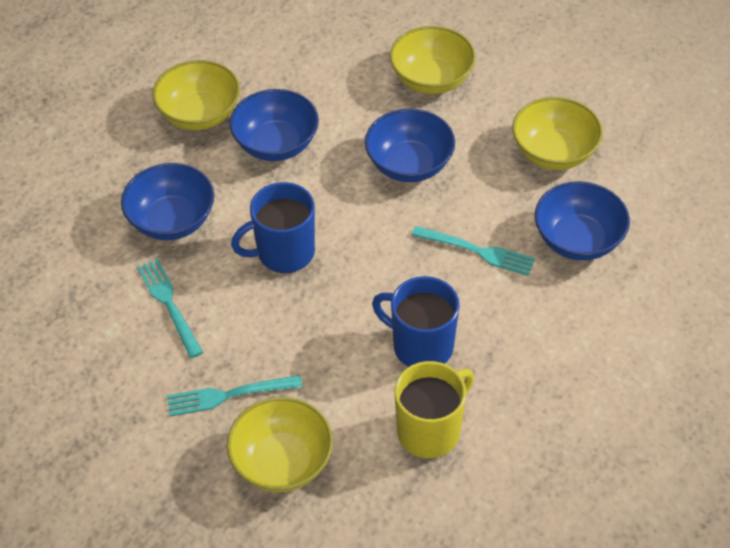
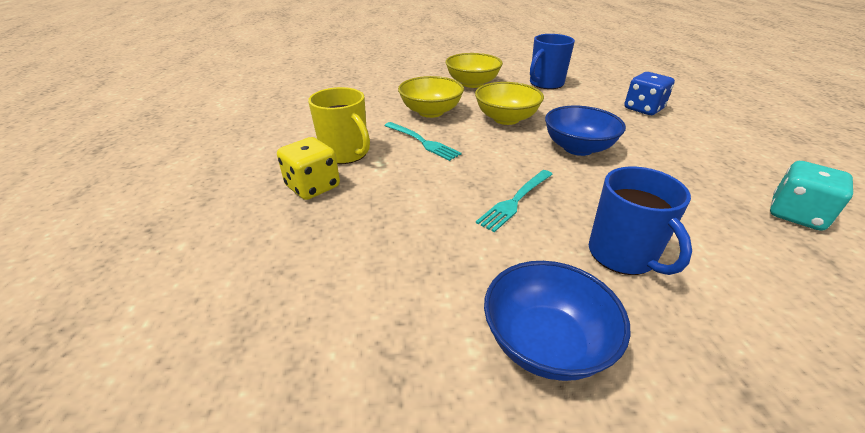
blue bowl: [121,163,214,240] [230,89,319,161] [365,108,455,182] [535,181,630,261] = 4 -> [484,261,631,381] [545,106,626,156] = 2
blue dice: none = 0 -> [624,72,675,115] = 1
turquoise dice: none = 0 -> [770,161,853,231] = 1
turquoise fork: [137,259,203,358] [167,375,303,417] [411,226,535,276] = 3 -> [384,122,462,161] [476,170,553,232] = 2
yellow bowl: [152,60,240,130] [227,397,333,492] [390,26,476,94] [512,97,603,170] = 4 -> [398,76,464,118] [445,53,503,88] [475,82,544,125] = 3
yellow dice: none = 0 -> [277,137,340,200] = 1

